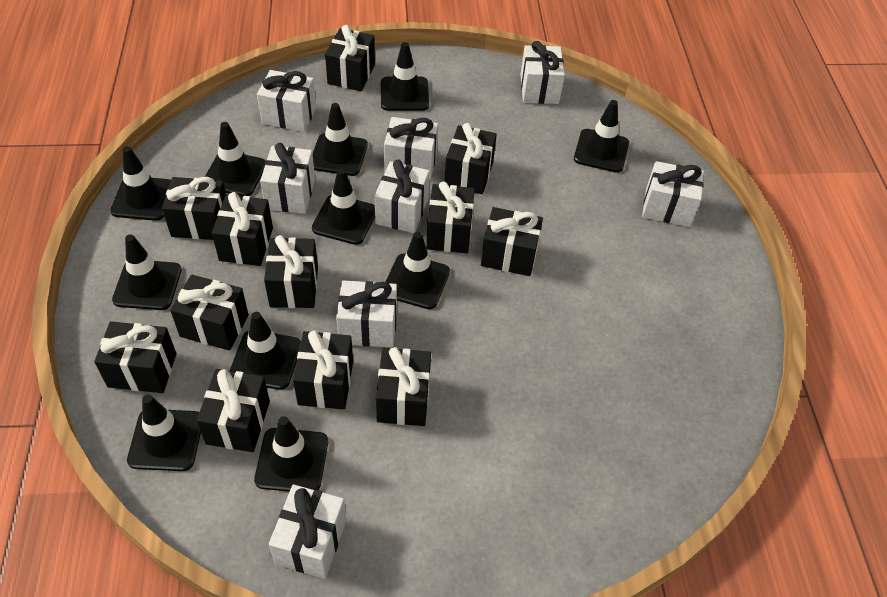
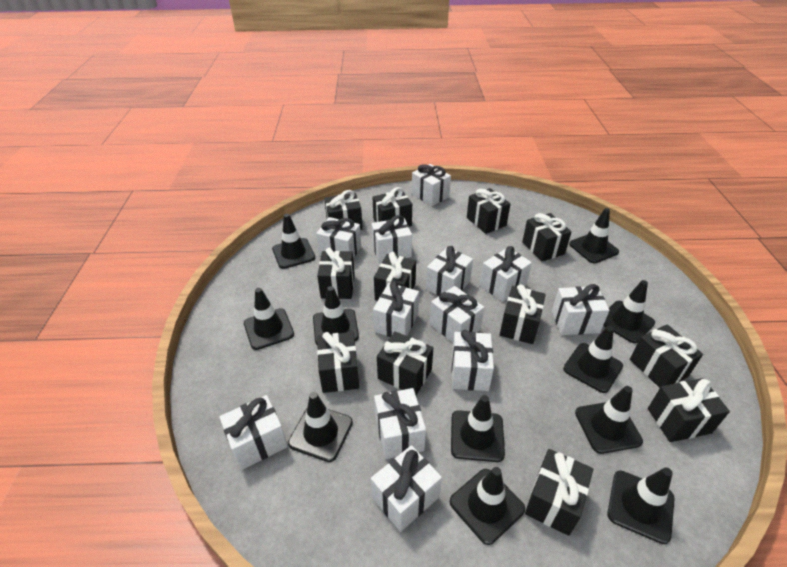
white gift: [257,70,316,132] [260,143,315,214] [269,484,347,579] [336,280,397,348] [375,159,430,233] [384,117,438,179] [521,41,565,104] [642,161,704,227] = 8 -> [219,395,288,470] [316,217,361,258] [371,215,412,263] [371,445,442,532] [373,281,419,337] [374,388,426,459] [412,164,451,206] [426,246,473,296] [430,286,484,342] [451,330,494,391] [480,246,532,302] [552,284,610,335] = 12

